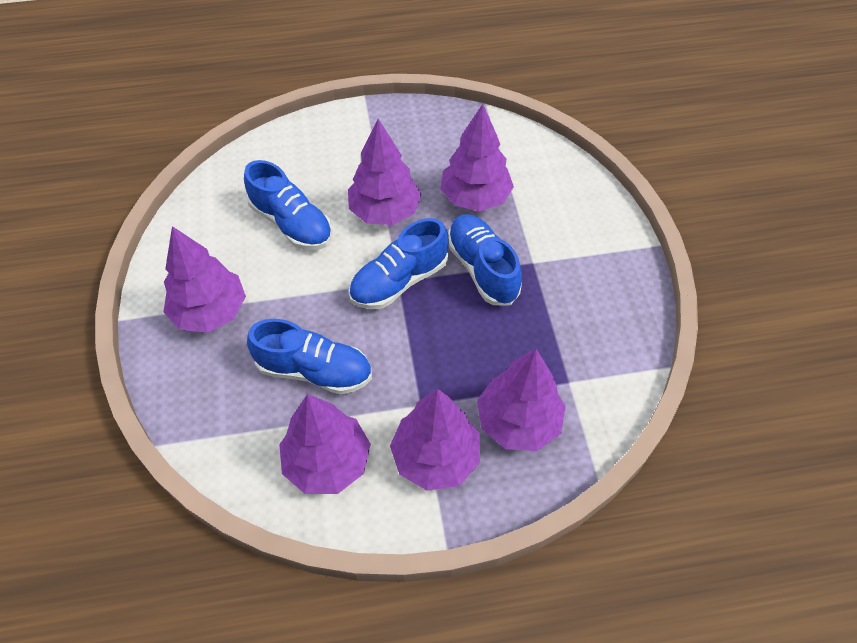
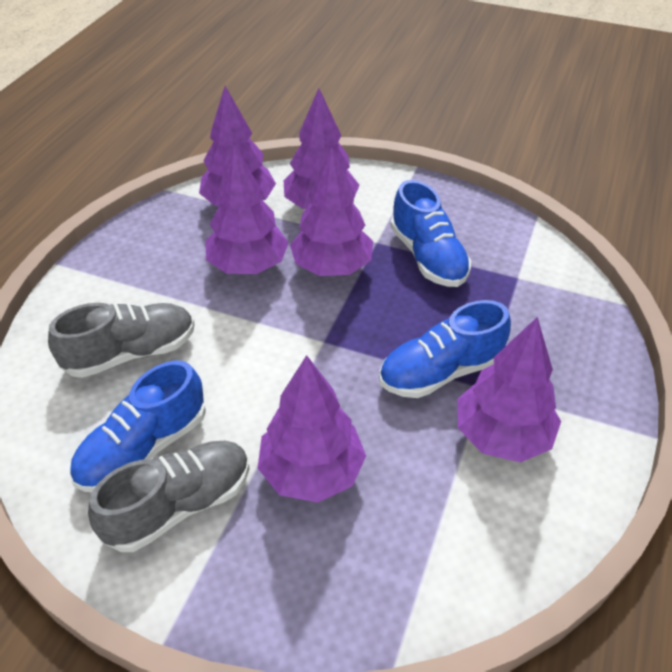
blue shoe: [244,160,332,250] [247,319,372,394] [349,218,449,309] [448,214,522,305] = 4 -> [70,360,206,492] [379,300,511,398] [390,180,471,287] = 3
grey shoe: none = 0 -> [48,303,195,378] [88,441,250,552] = 2

